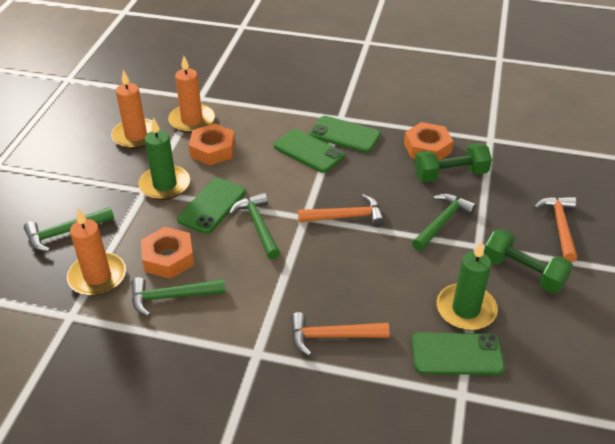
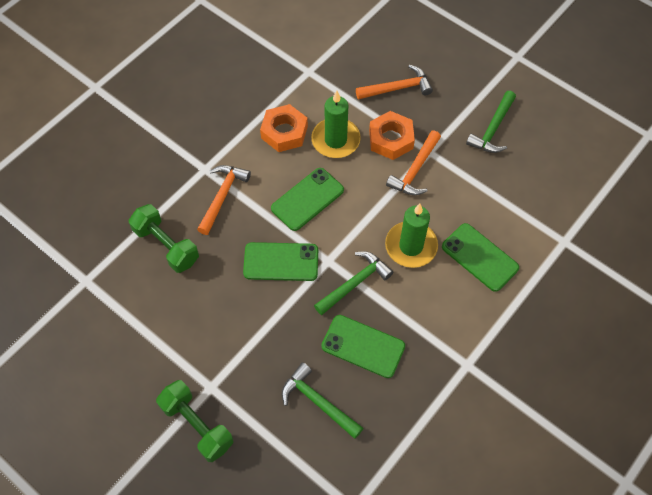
green hammer: [24,207,114,252] [131,277,225,317] [229,193,280,259] [412,193,476,251] = 4 -> [282,362,363,439] [314,251,393,315] [466,91,516,153] = 3
orange candle: [67,208,126,296] [111,70,160,149] [168,56,215,133] = 3 -> none = 0
orange nut: [141,227,194,279] [189,124,235,165] [404,122,453,160] = 3 -> [260,104,308,152] [369,111,415,160] = 2

